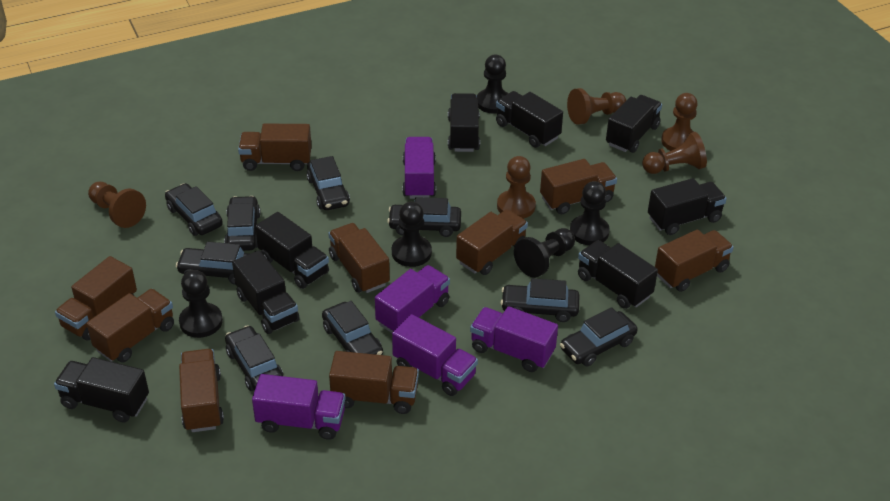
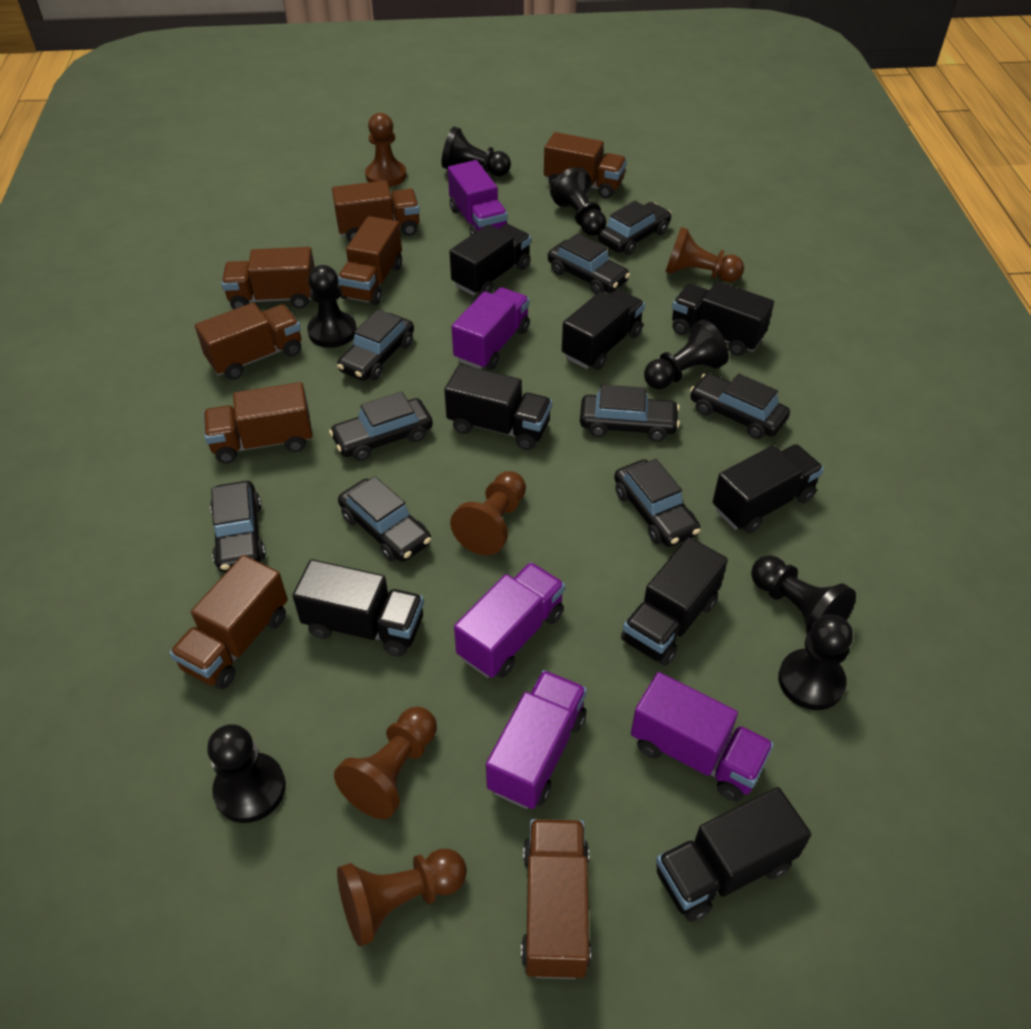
black pawn: [179,270,223,338] [392,202,432,267] [477,55,508,114] [514,228,575,278] [570,181,610,245] = 5 -> [207,724,286,823] [307,265,357,348] [442,126,511,176] [550,167,606,236] [644,320,729,389] [751,555,856,634] [778,614,853,710] = 7
brown truck: [55,256,137,340] [87,289,174,363] [179,349,224,432] [238,124,311,171] [328,223,390,293] [329,351,419,414] [456,209,528,275] [540,159,617,214] [655,229,734,292] = 9 -> [170,555,288,689] [195,303,301,380] [203,382,313,463] [221,247,315,309] [332,181,420,242] [338,216,402,305] [521,819,591,979] [544,132,627,199] = 8

